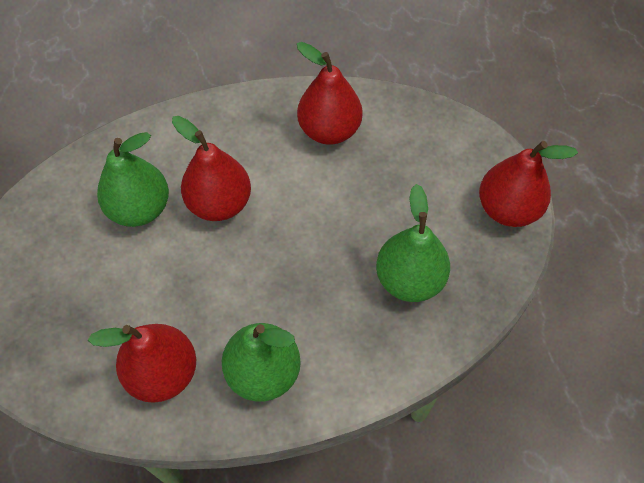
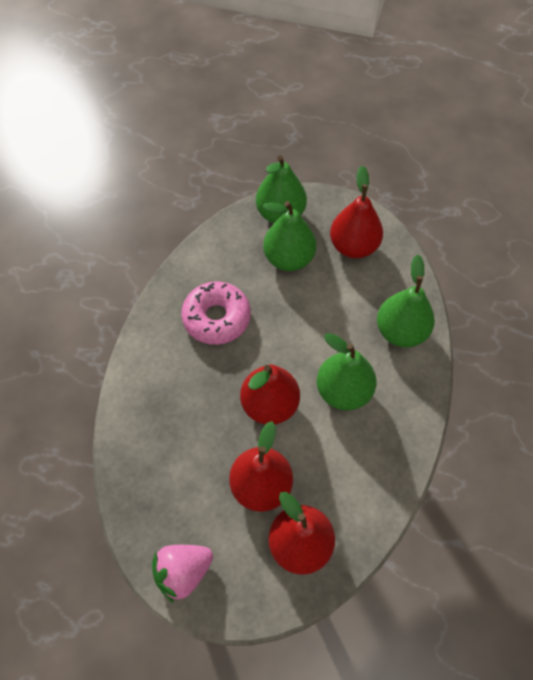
green pear: [97,132,169,227] [222,323,301,402] [376,184,450,302] = 3 -> [256,155,307,223] [262,201,317,271] [317,333,377,410] [377,254,435,348] = 4
pink donut: none = 0 -> [181,281,251,345] = 1
pink strawberry: none = 0 -> [152,545,213,603] = 1

